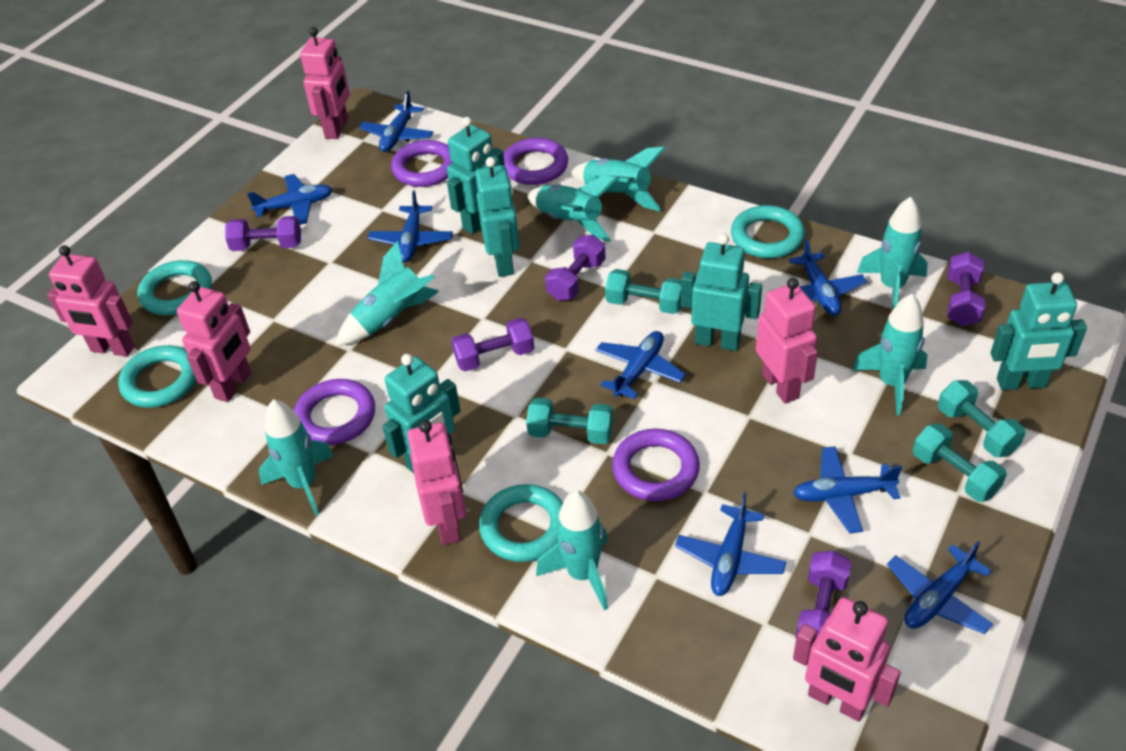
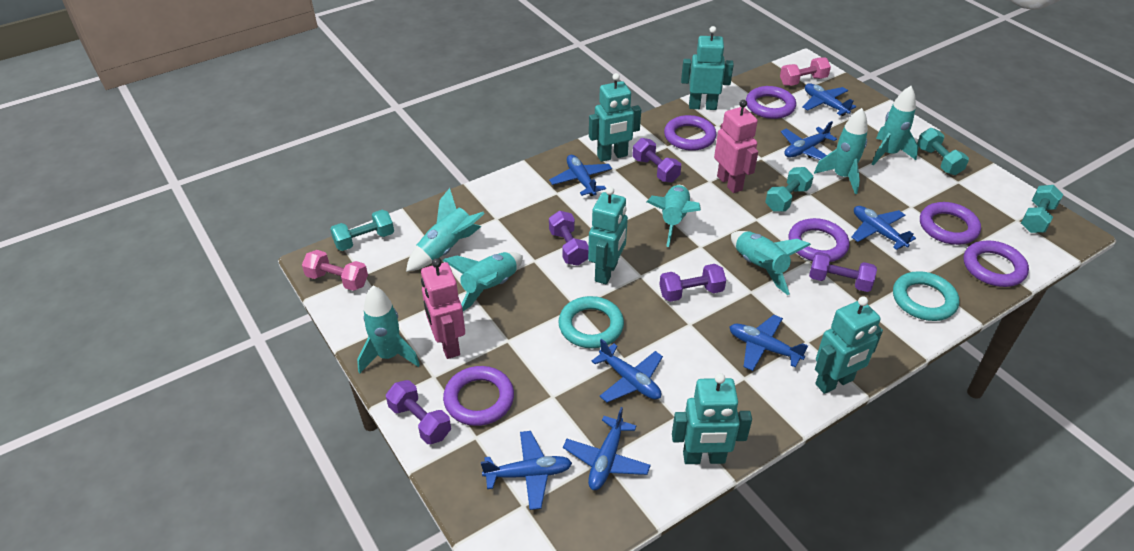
pink dumbbell: none = 0 -> [302,250,368,291] [780,57,831,86] = 2
pink robot: [47,245,135,357] [177,281,251,402] [300,27,350,139] [407,420,466,545] [756,278,818,403] [793,597,901,722] = 6 -> [421,258,465,359] [714,100,758,193] = 2
purple ring: [294,379,375,445] [391,140,453,187] [504,138,568,185] [612,429,700,501] = 4 -> [443,366,514,426] [664,115,716,151] [746,86,796,119] [788,218,849,262] [920,202,981,245] [964,240,1029,287] = 6
turquoise ring: [118,345,197,408] [138,260,212,315] [479,484,563,562] [731,205,805,258] = 4 -> [558,296,624,348] [893,271,959,321] = 2

